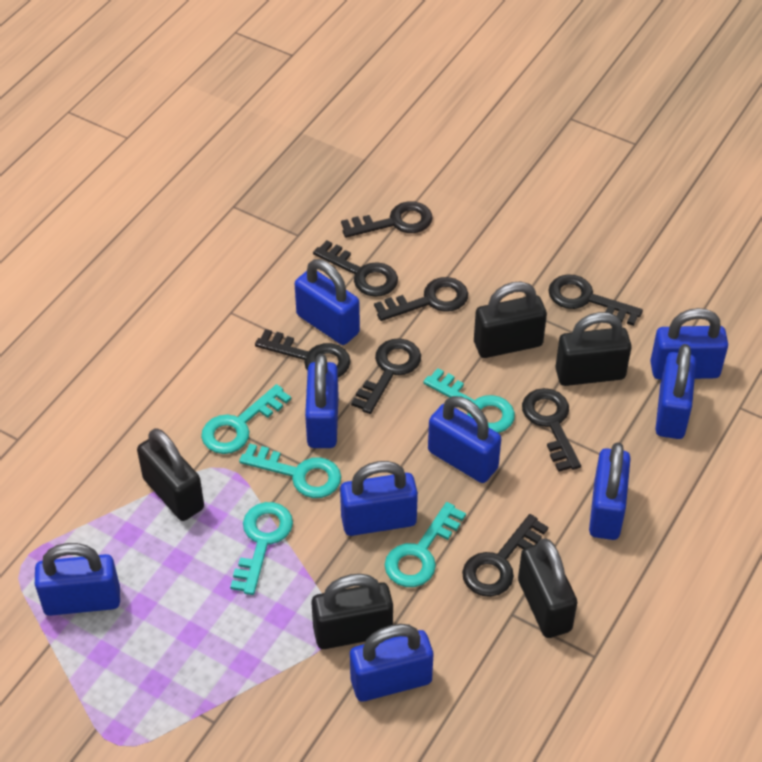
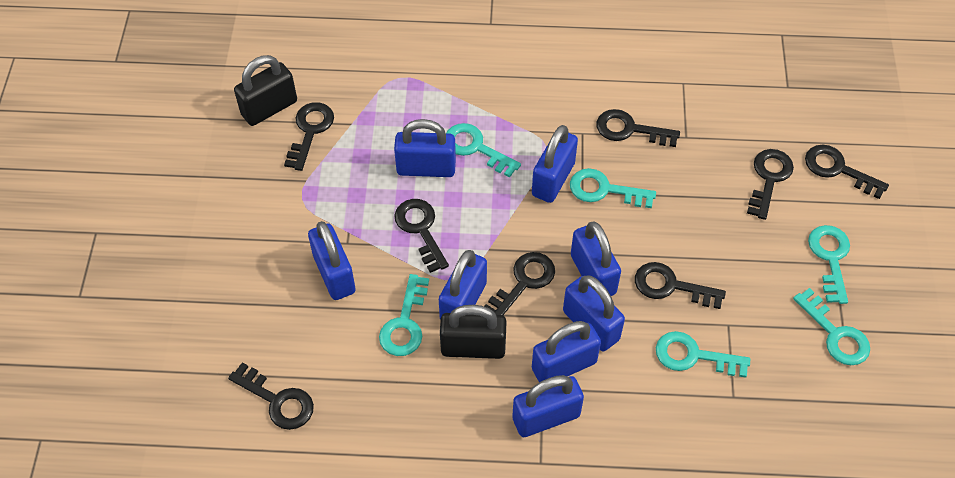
black padlock: [137,428,204,521] [311,574,393,649] [474,282,547,358] [518,539,577,638] [555,312,632,386] = 5 -> [234,55,297,126] [440,305,507,359] = 2
blue padlock: [35,543,120,616] [295,259,360,345] [305,354,339,448] [340,461,418,536] [350,624,433,701] [428,396,501,483] [589,442,631,540] [650,308,728,379] [656,344,696,439] = 9 -> [308,221,356,300] [394,119,456,177] [439,250,487,320] [512,375,584,437] [532,125,578,203] [532,321,601,382] [563,276,625,351] [571,222,621,296] = 8
turquoise key: [201,384,291,454] [230,502,293,595] [239,444,341,498] [385,502,466,587] [423,368,515,433] = 5 -> [379,274,429,356] [446,123,521,178] [570,168,656,208] [656,331,750,377] [793,288,870,365] [808,225,850,304] = 6

